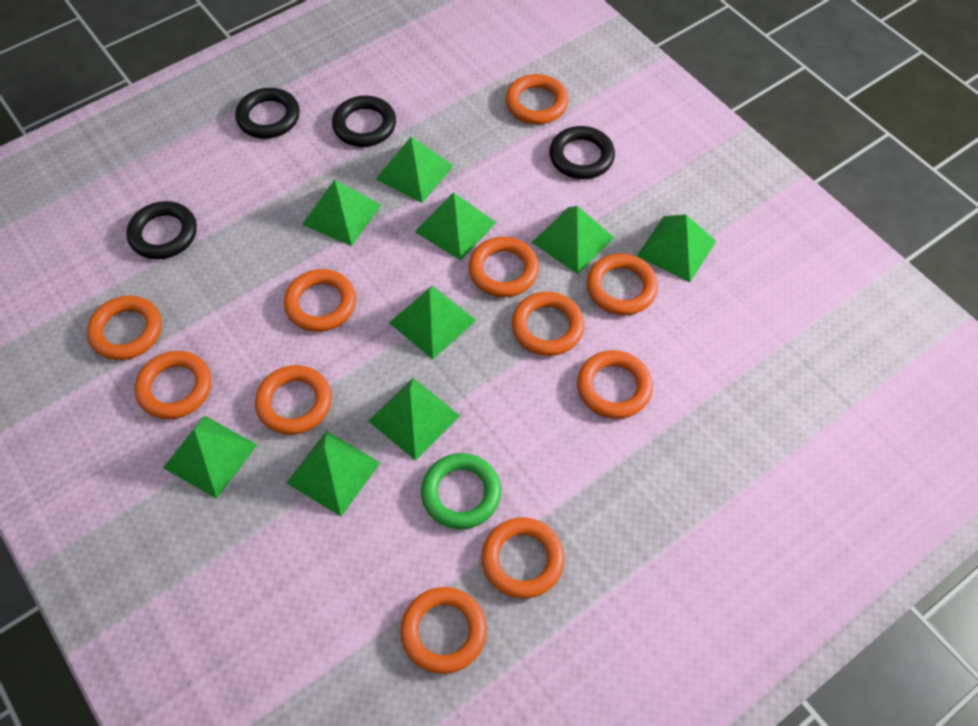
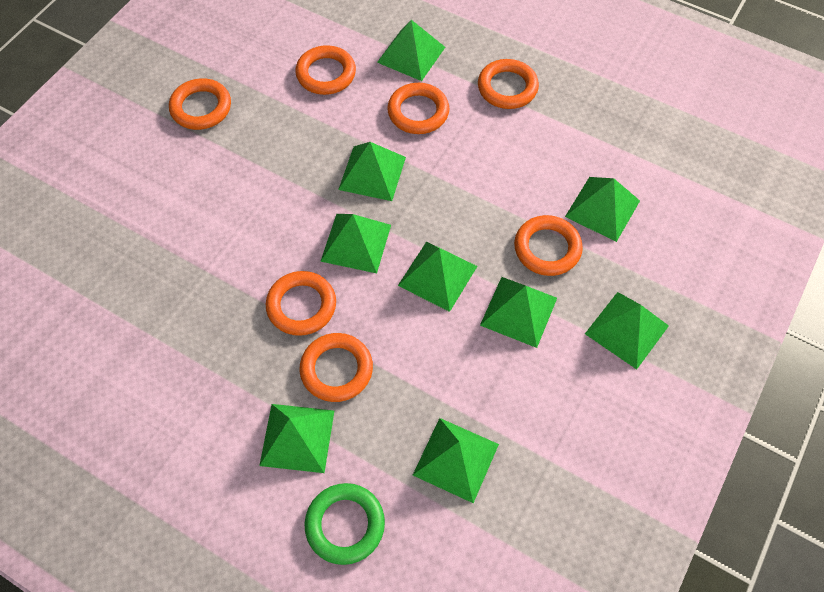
black ring: [127,201,197,259] [235,88,300,139] [332,96,396,147] [549,126,615,179] = 4 -> none = 0
orange ring: [87,296,162,360] [135,351,212,419] [255,365,332,435] [284,269,356,332] [400,587,487,674] [468,237,539,297] [481,517,565,599] [505,74,569,124] [512,292,585,356] [577,350,653,419] [587,254,658,315] = 11 -> [169,78,231,130] [266,271,336,336] [296,45,356,95] [299,333,373,402] [387,83,449,134] [478,59,539,109] [514,215,583,276] = 7

